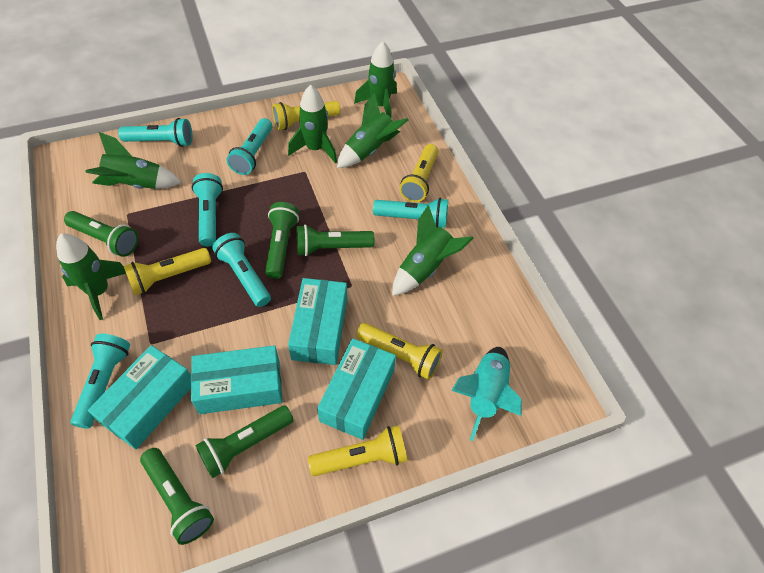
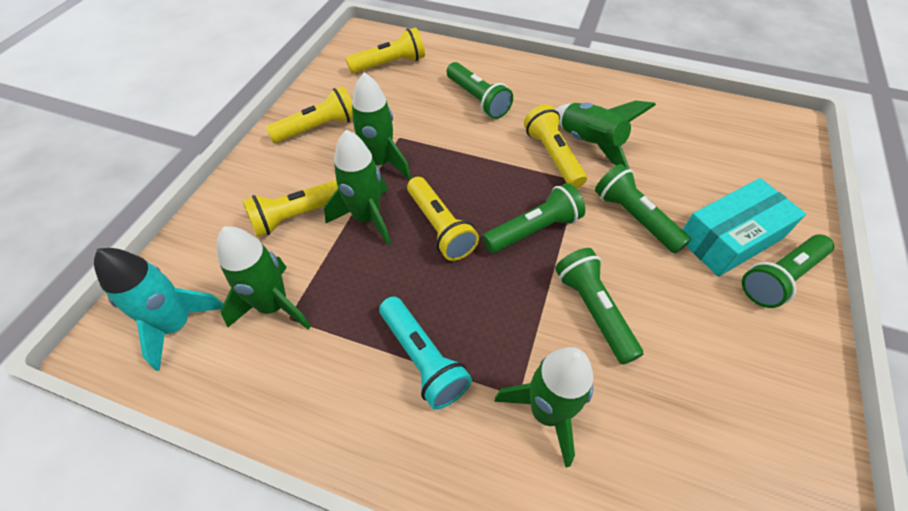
green rocket: [56,233,126,320] [85,132,182,189] [288,85,337,163] [337,92,409,168] [354,41,397,119] [392,205,474,296] = 6 -> [217,226,311,329] [324,129,391,245] [352,72,411,179] [494,347,593,468] [555,101,656,169] = 5
turquoise box: [88,345,191,449] [191,345,282,414] [288,278,347,365] [317,339,396,440] = 4 -> [683,178,806,277] = 1
turquoise flashlight: [71,334,130,429] [118,118,192,147] [192,173,223,247] [212,233,271,307] [227,118,272,175] [373,198,448,228] = 6 -> [379,296,472,410] = 1

